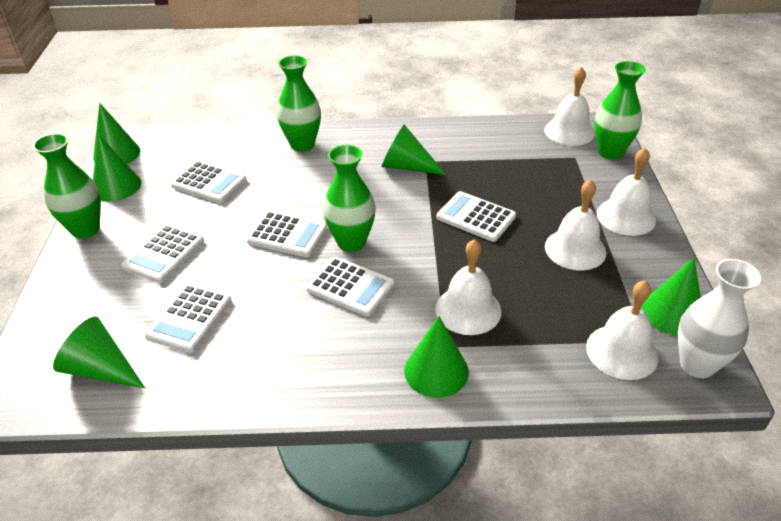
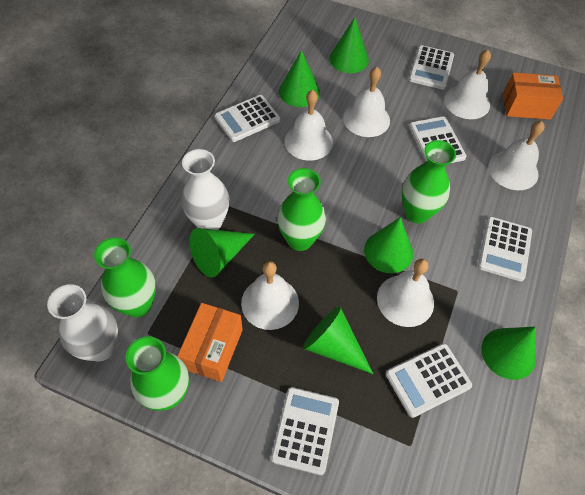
orange box: none = 0 -> [177,303,243,382] [503,72,563,120] = 2
white bell: [435,239,501,335] [544,67,595,146] [545,180,607,270] [586,281,659,380] [597,148,656,236] = 5 -> [241,261,299,330] [284,90,333,161] [343,67,390,137] [377,259,434,327] [444,49,491,119] [489,121,545,190] = 6
white vase: [678,259,761,378] = 1 -> [47,284,118,362] [181,149,229,230] = 2

